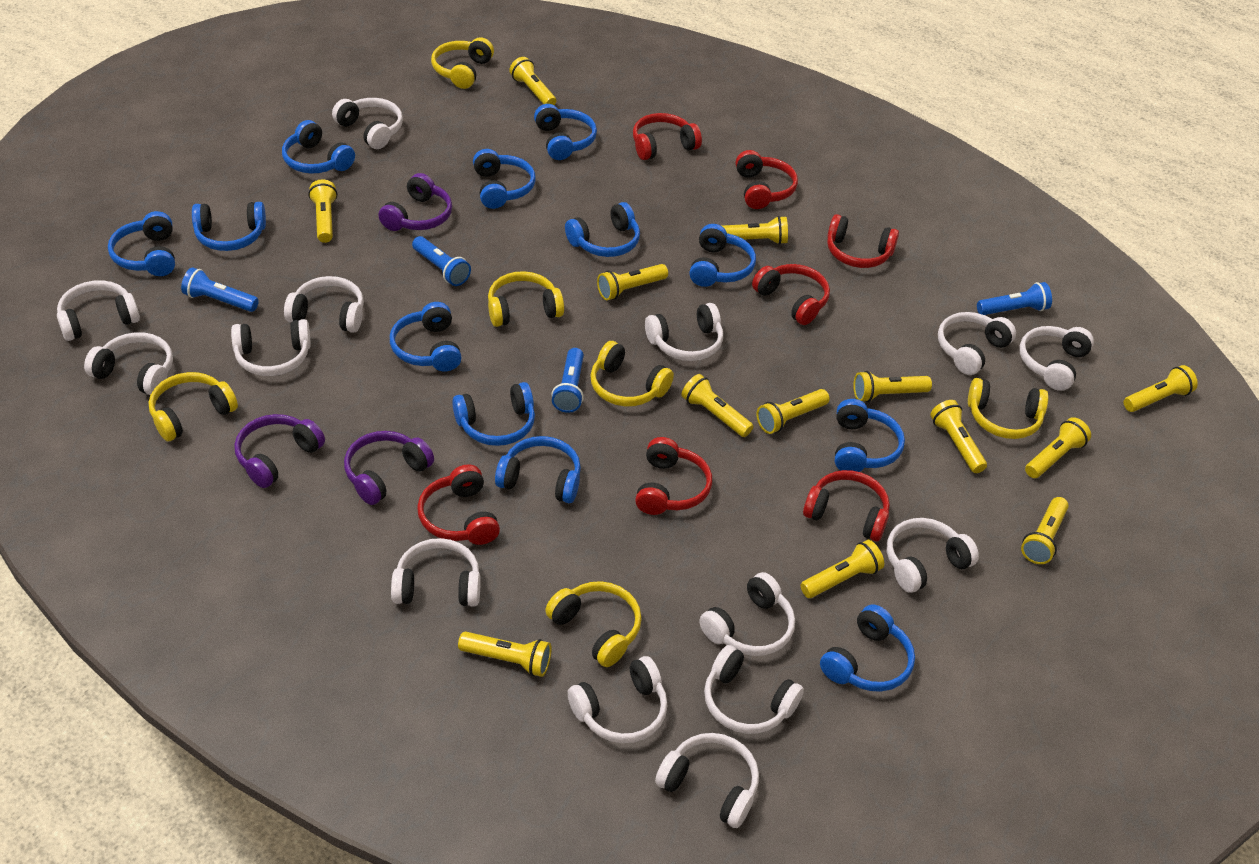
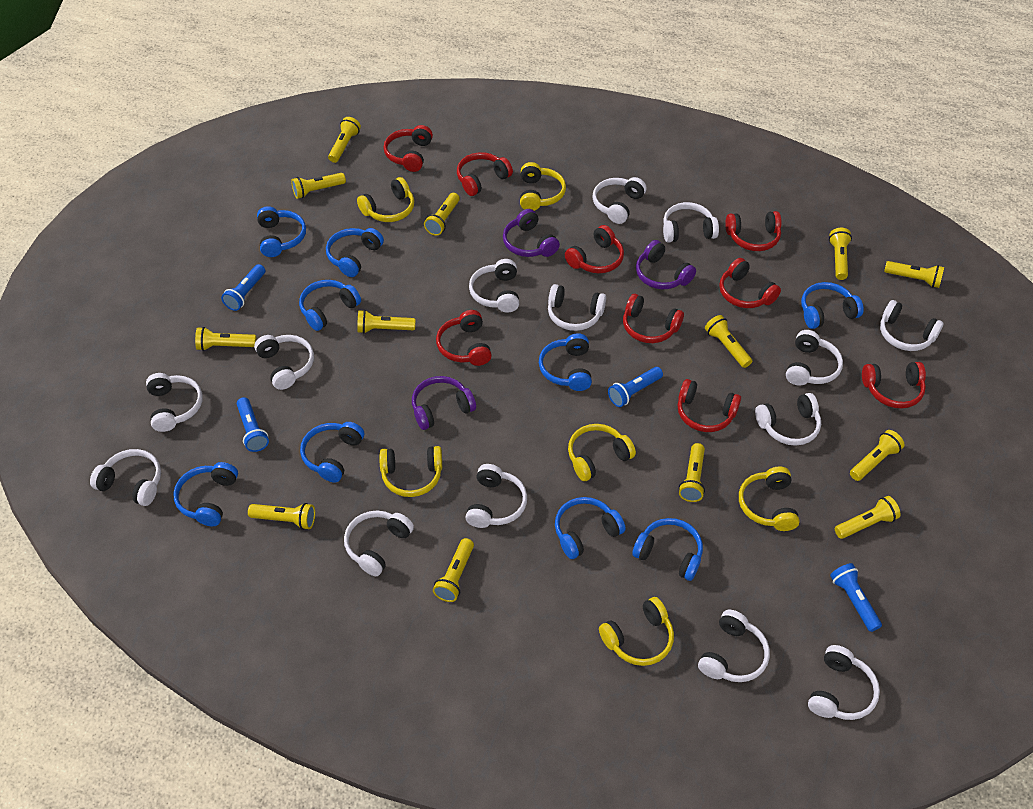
blue headphones: [108,211,175,276] [192,202,266,251] [282,120,355,174] [390,302,462,372] [452,382,535,446] [473,149,536,209] [495,436,581,503] [534,104,597,160] [565,202,640,257] [689,224,756,287] [820,604,915,692] [835,399,905,472] = 12 -> [173,462,238,526] [257,206,306,257] [299,280,361,331] [300,422,364,483] [326,228,384,277] [539,333,592,391] [555,497,626,559] [632,518,703,581] [801,282,864,329] = 9
red headphones: [417,464,500,545] [633,113,702,160] [635,437,712,515] [736,150,798,209] [752,264,830,325] [803,470,890,541] [827,214,899,268] = 7 -> [384,125,433,172] [436,310,492,366] [457,152,513,196] [565,225,624,273] [623,294,684,343] [678,379,741,432] [719,258,781,308] [725,211,781,251] [862,362,926,408] = 9

